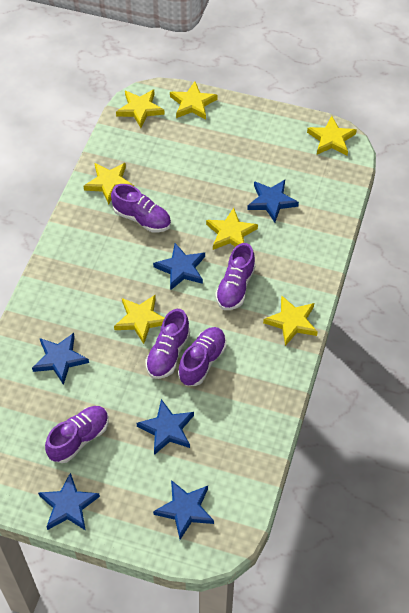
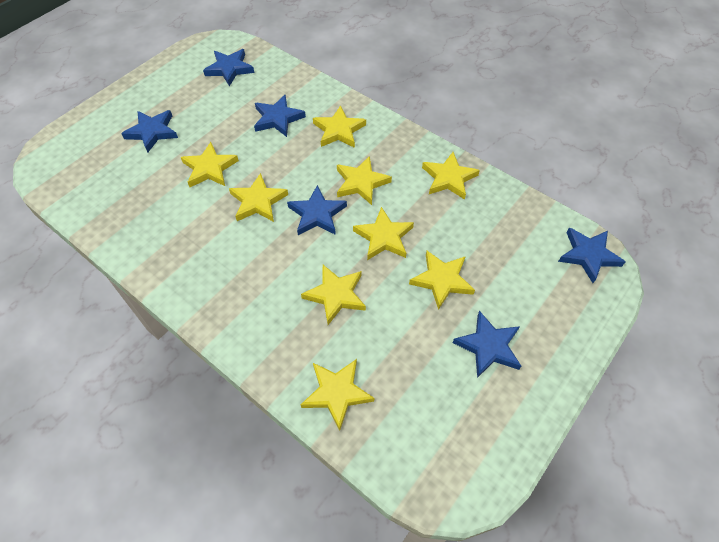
purple shoe: [45,406,109,463] [111,184,171,233] [145,309,190,379] [178,327,226,386] [215,243,256,310] = 5 -> none = 0
yellow star: [83,163,134,204] [114,295,164,344] [116,89,165,128] [170,82,217,120] [206,208,258,250] [263,296,318,346] [307,116,357,156] = 7 -> [181,142,239,187] [229,173,288,222] [301,265,366,325] [301,359,374,431] [313,105,366,148] [337,156,392,205] [353,207,414,260] [409,251,475,310] [422,152,480,200] = 9

